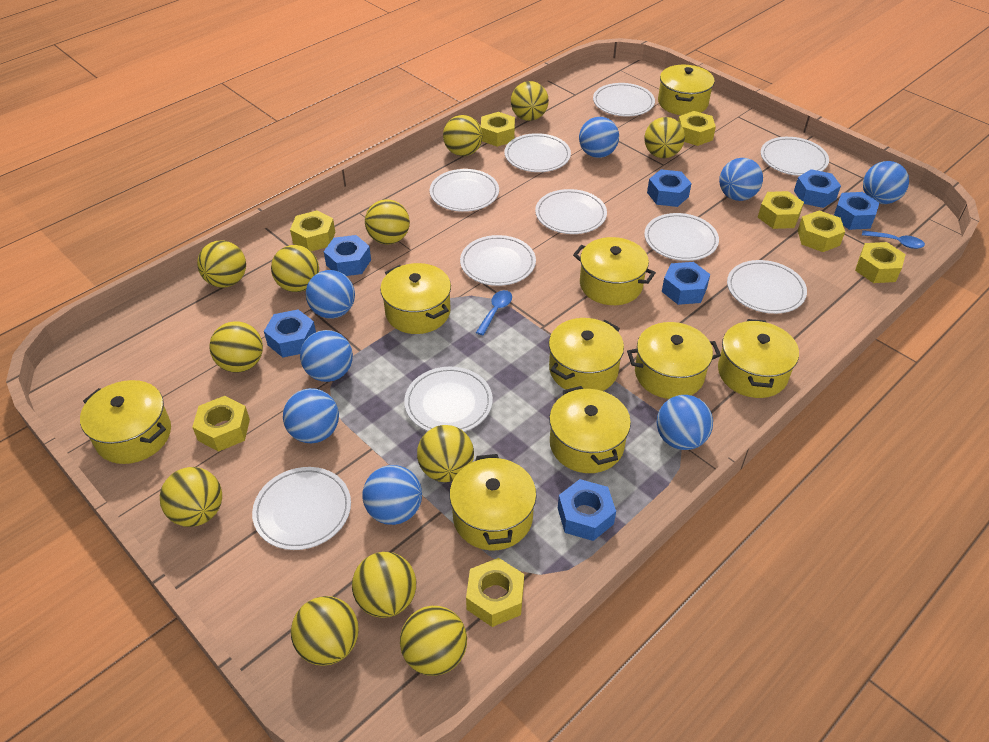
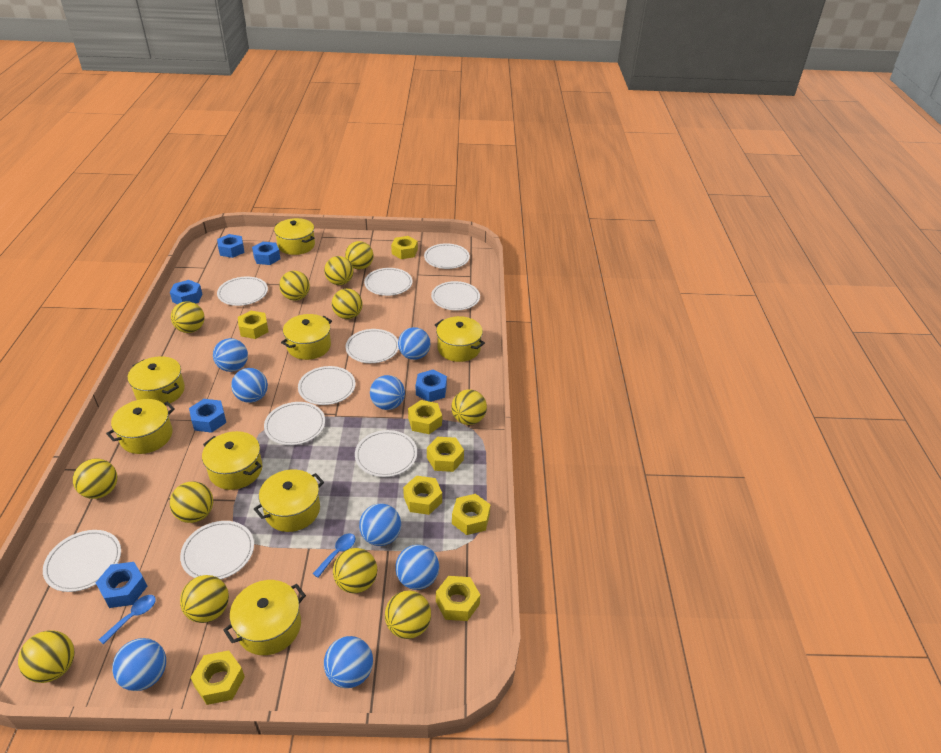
blue nut: [264,310,316,357] [324,235,371,276] [558,479,616,541] [647,169,692,207] [662,262,710,305] [794,169,841,208] [834,192,880,230] = 7 -> [96,562,147,608] [170,280,202,304] [189,399,226,433] [217,234,244,258] [252,242,281,265] [416,369,447,402] = 6
yellow pot: [80,380,171,464] [380,263,451,334] [449,454,536,550] [549,318,624,391] [549,386,631,473] [573,237,656,305] [627,322,721,399] [658,65,715,115] [718,319,799,398] = 9 -> [106,399,175,454] [128,356,185,403] [202,431,262,490] [223,580,306,655] [254,470,324,532] [274,218,315,255] [281,314,332,360] [435,316,485,362] = 8

